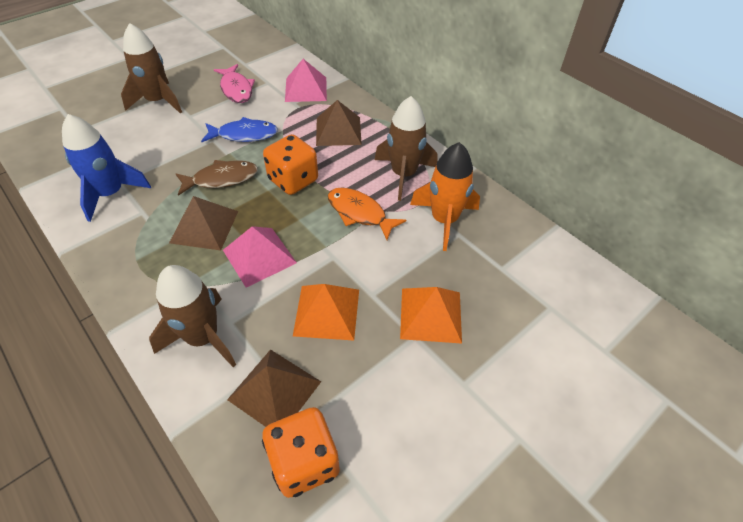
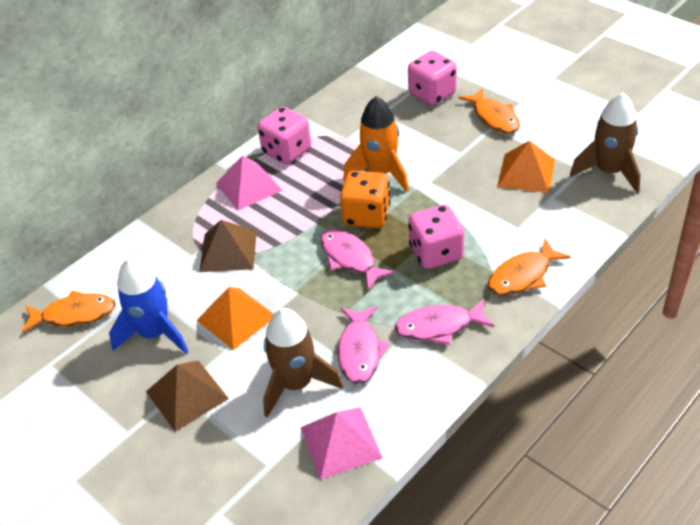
blue fish: [201,117,278,142] = 1 -> none = 0
brown fish: [176,160,258,196] = 1 -> none = 0
brown pyramid: [169,196,238,250] [227,349,321,427] [316,100,362,146] = 3 -> [146,361,229,432] [199,220,257,272] = 2
brown rocket: [121,23,182,113] [149,265,236,367] [375,96,438,201] = 3 -> [263,308,343,418] [570,92,641,193] = 2
orange dice: [262,407,340,498] [263,134,318,195] = 2 -> [340,171,391,228] = 1
orange fish: [328,188,406,240] = 1 -> [22,291,116,333] [459,88,520,134] [488,238,571,296] = 3
pink dice: none = 0 -> [258,107,311,164] [408,51,457,105] [408,205,464,269] = 3
pink fish: [214,64,255,103] = 1 -> [321,229,395,290] [338,306,389,384] [395,299,494,345] = 3

